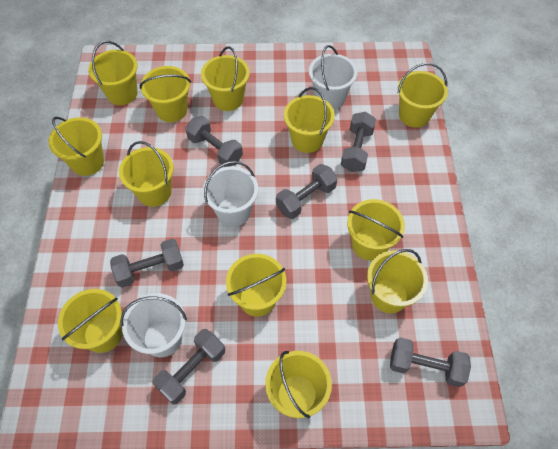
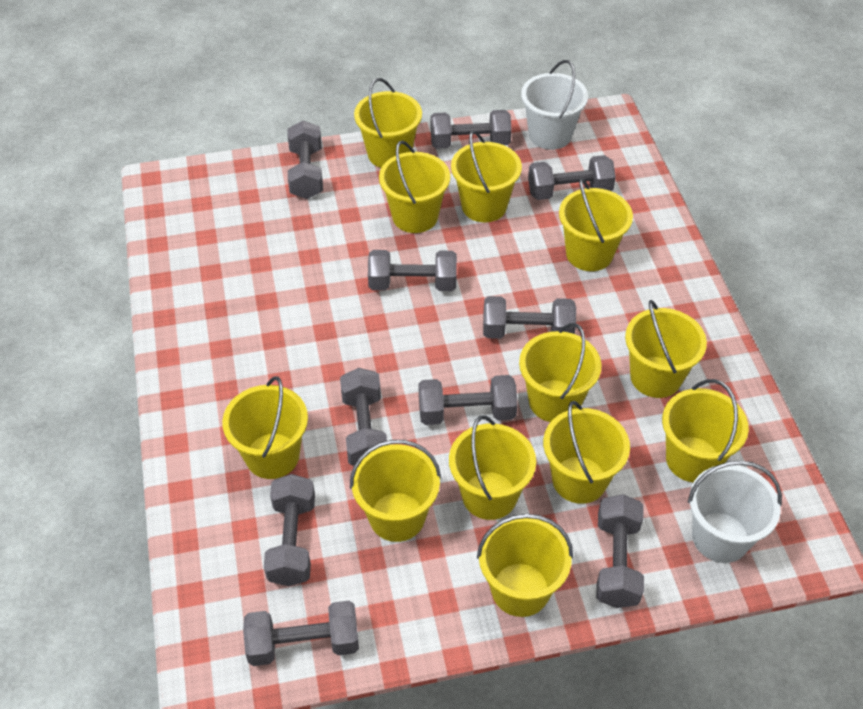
grey dumbbell: [110,239,184,288] [152,329,225,405] [185,116,243,167] [276,164,338,219] [341,112,376,172] [390,337,471,387] = 6 -> [243,601,359,666] [264,474,315,586] [288,120,323,199] [340,368,387,466] [368,250,457,291] [419,375,518,425] [431,110,512,149] [483,296,576,339] [528,155,616,200] [596,494,644,608] = 10
white bucket: [120,293,187,357] [203,161,258,227] [309,45,357,109] = 3 -> [521,60,588,150] [688,461,782,563] = 2

